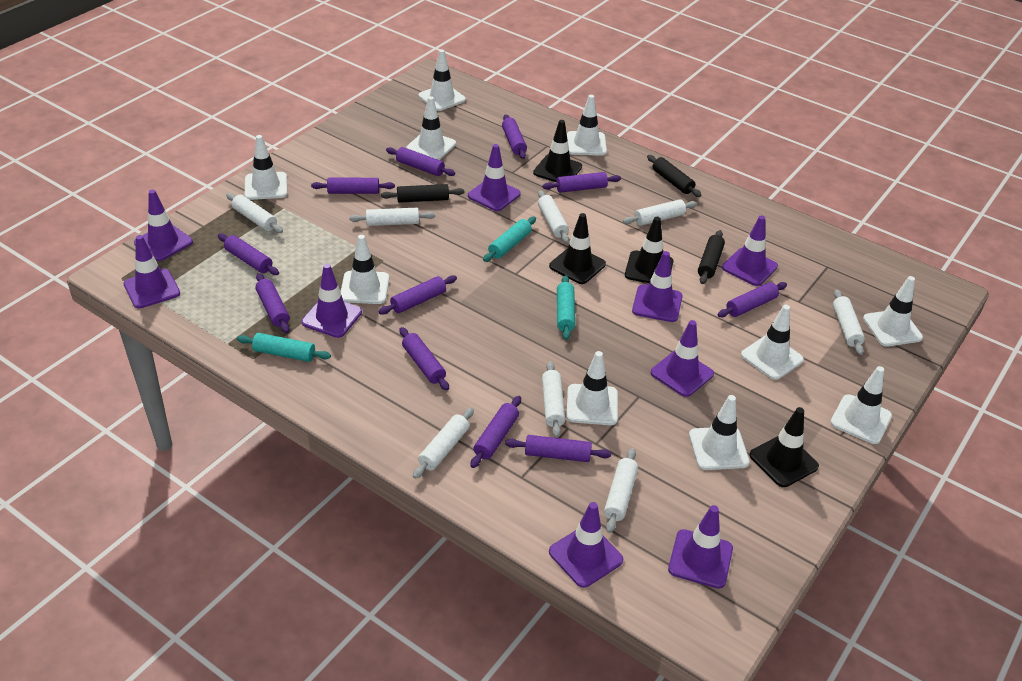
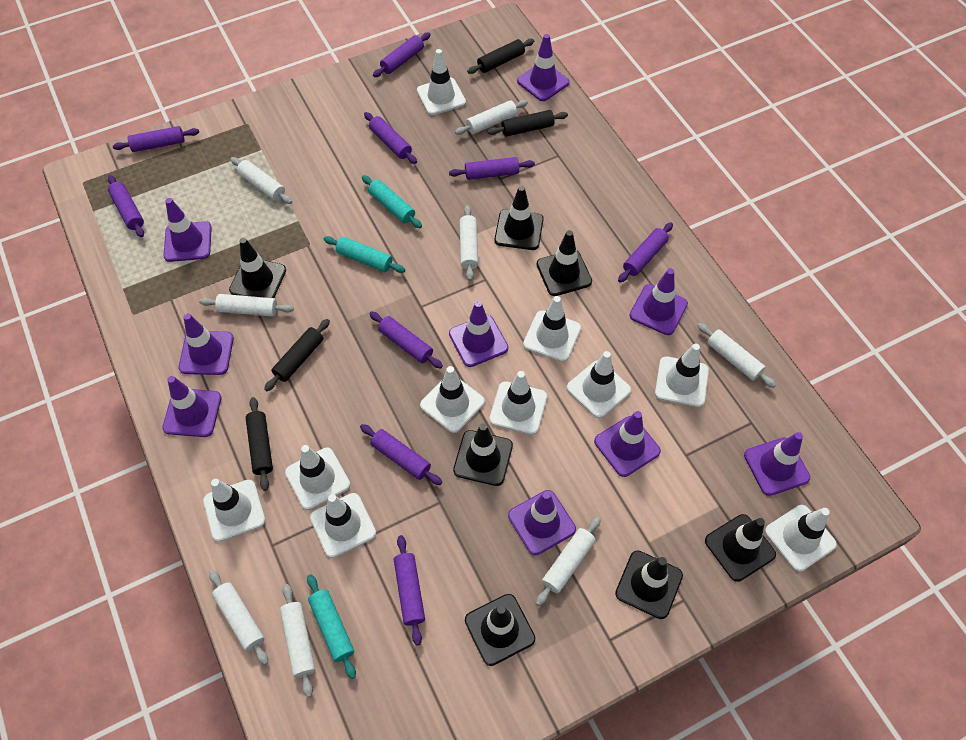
black rolling pin: [381,184,464,203] [647,155,702,197] [698,230,725,284] = 3 -> [245,397,273,491] [264,319,330,391] [467,39,534,74] [487,110,568,137] = 4
black traffic cone: [533,120,582,182] [549,213,606,284] [625,217,674,283] [749,407,819,487] = 4 -> [229,238,286,298] [453,423,513,486] [465,594,535,666] [495,186,544,250] [537,230,592,296] [615,550,683,619] [705,514,776,582] = 7
purple rolling pin: [218,233,279,275] [255,273,290,333] [311,178,395,194] [378,275,457,315] [386,147,455,176] [399,327,449,391] [471,396,521,468] [502,114,527,159] [505,435,611,462] [542,172,621,193] [717,282,787,317] = 11 -> [108,175,144,237] [113,126,199,152] [360,424,442,485] [364,112,417,164] [369,311,443,369] [373,33,431,77] [394,535,425,645] [449,157,535,180] [618,222,673,282] = 9

